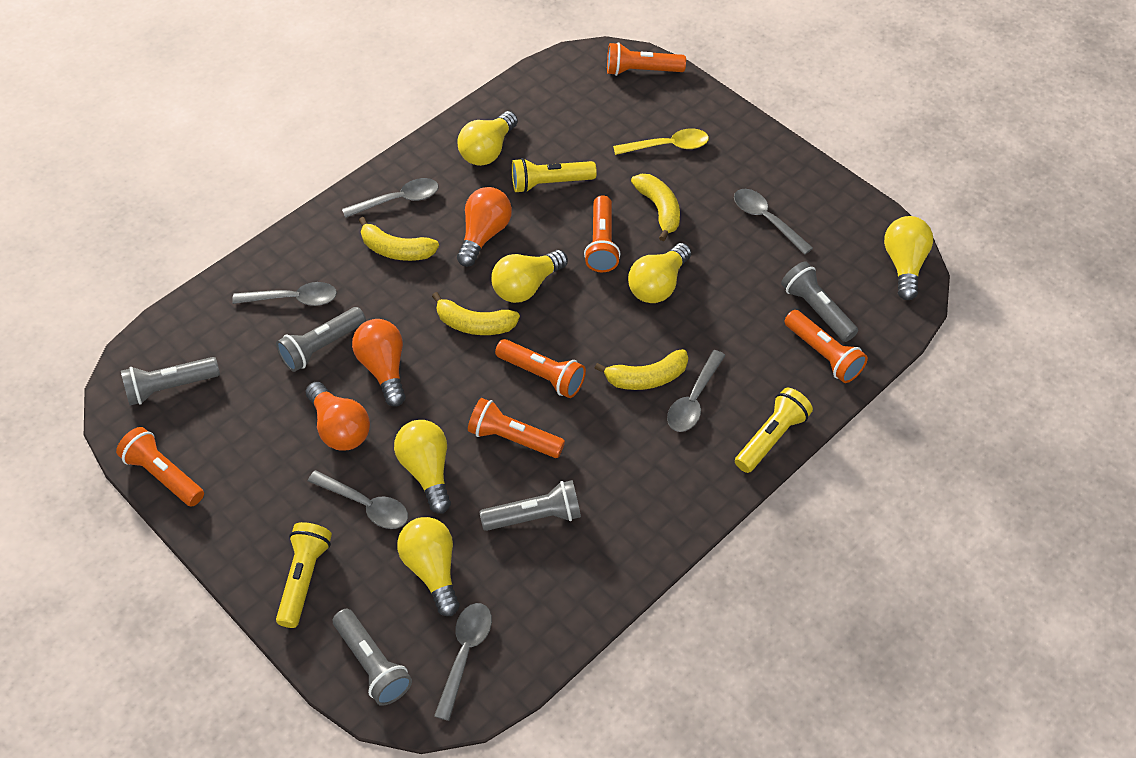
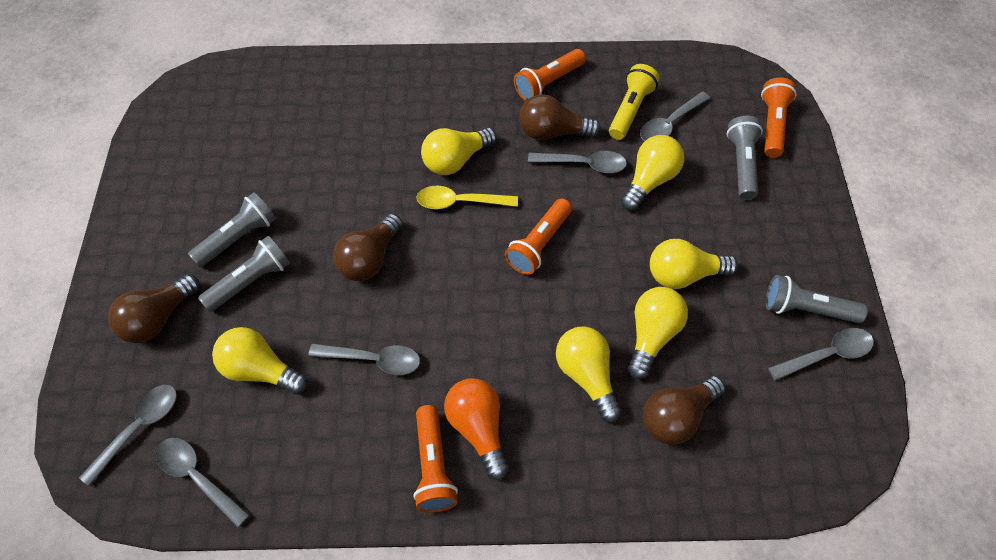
brown light bulb: none = 0 -> [108,274,200,343] [333,213,403,281] [519,94,601,140] [643,376,725,445] = 4
grey flashlight: [121,357,220,405] [276,307,366,372] [333,609,412,706] [480,480,581,531] [781,261,858,342] = 5 -> [188,192,276,267] [198,236,290,312] [727,116,763,200] [766,275,868,324] = 4
orange flashlight: [116,427,204,507] [468,398,565,458] [495,339,586,398] [584,195,620,272] [607,42,686,76] [784,310,868,383] = 6 -> [413,405,458,513] [505,199,572,275] [514,49,586,101] [761,77,797,158] = 4
orange light bulb: [306,382,370,451] [352,319,406,407] [457,187,512,267] = 3 -> [444,378,509,480] = 1
yellow banana: [359,217,439,261] [432,292,520,335] [594,349,688,390] [631,174,680,241] = 4 -> none = 0
yellow flashlight: [276,522,332,628] [512,158,597,193] [735,388,813,473] = 3 -> [609,64,659,140] = 1

